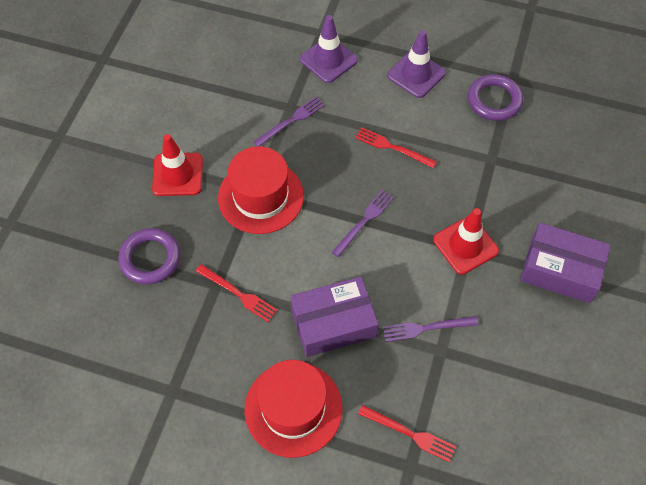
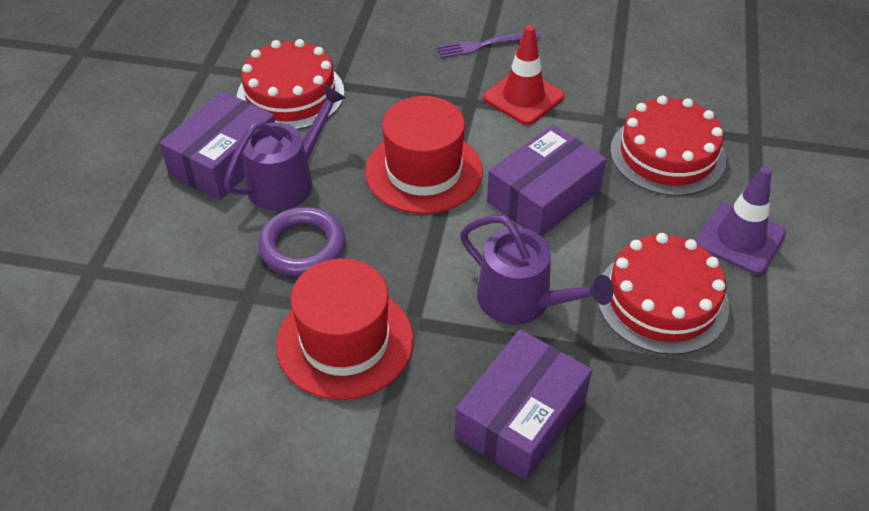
purple box: [290,276,379,357] [520,223,611,303] = 2 -> [159,91,275,200] [455,329,592,481] [487,125,607,236] = 3
purple fork: [254,97,325,146] [332,190,394,257] [383,316,478,342] = 3 -> [437,31,541,58] = 1
purple ring: [118,228,180,284] [468,74,523,121] = 2 -> [258,207,345,276] = 1
purple traffic cone: [300,15,358,83] [387,30,446,98] = 2 -> [696,166,786,275] = 1
purple watering can: none = 0 -> [224,85,346,211] [460,215,613,325] = 2
red cake: none = 0 -> [237,39,344,130] [598,233,729,355] [610,96,726,196] = 3
red fork: [196,264,277,322] [355,127,436,168] [358,405,456,462] = 3 -> none = 0
red traffic cone: [152,134,203,196] [433,208,499,275] = 2 -> [483,25,564,125] = 1

